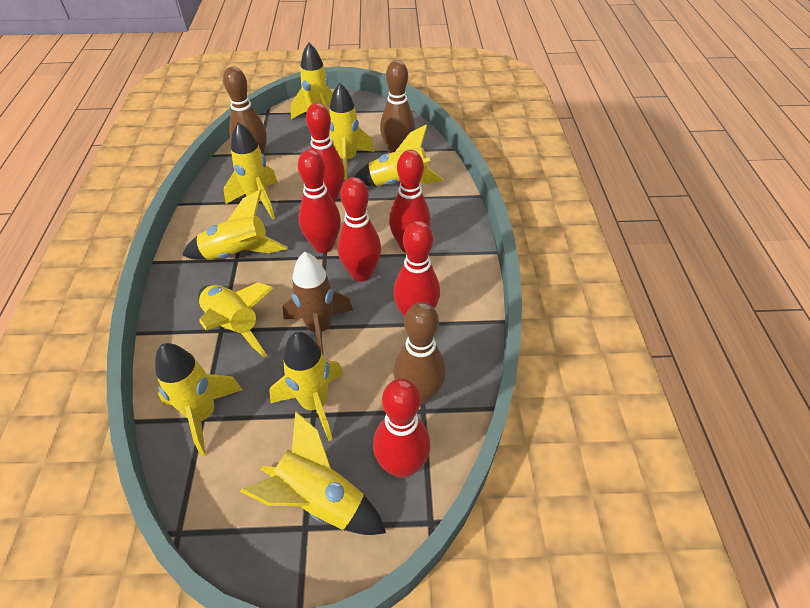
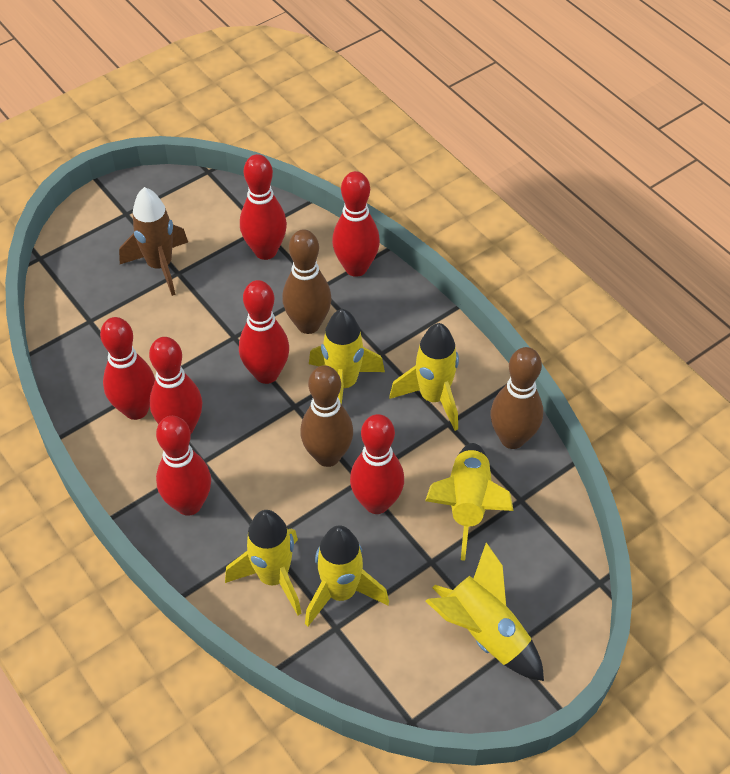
red bowling pin: [298,149,341,253] [306,103,345,202] [338,177,381,282] [373,379,431,478] [389,150,431,253] [393,221,440,318] = 6 -> [100,317,155,420] [149,337,202,434] [156,416,211,516] [239,280,289,384] [240,154,287,260] [332,171,380,277] [350,414,404,514] = 7
yellow rocket: [155,343,243,457] [182,189,288,260] [198,283,273,358] [224,122,278,220] [240,412,386,535] [269,332,343,441] [291,42,333,119] [329,83,374,180] [354,124,444,186] = 9 -> [225,510,302,615] [305,526,389,627] [309,309,385,404] [389,323,459,431] [425,443,514,561] [426,542,544,681] = 6

